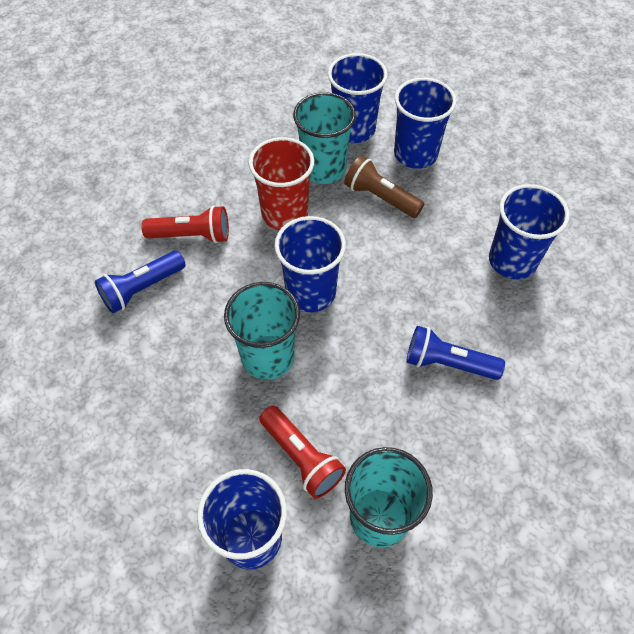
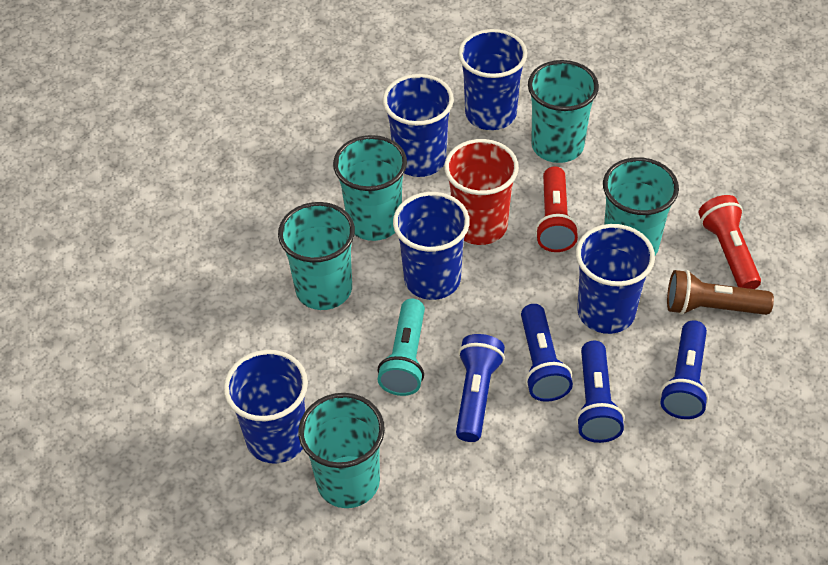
blue flashlight: [95,251,186,313] [406,326,505,380] = 2 -> [456,334,505,442] [521,304,573,402] [576,341,625,443] [660,320,709,419] = 4
turquoise cup: [224,282,300,380] [293,92,356,184] [345,447,433,547] = 3 -> [278,202,355,310] [298,393,385,508] [333,135,407,241] [528,60,599,163] [603,157,679,255] = 5
turquoise flashlight: none = 0 -> [378,299,425,396] = 1

